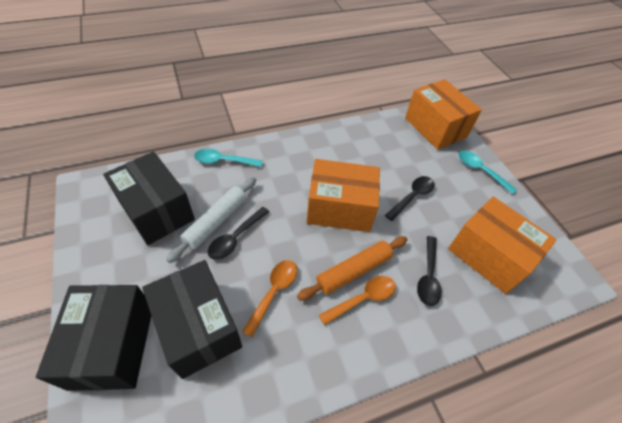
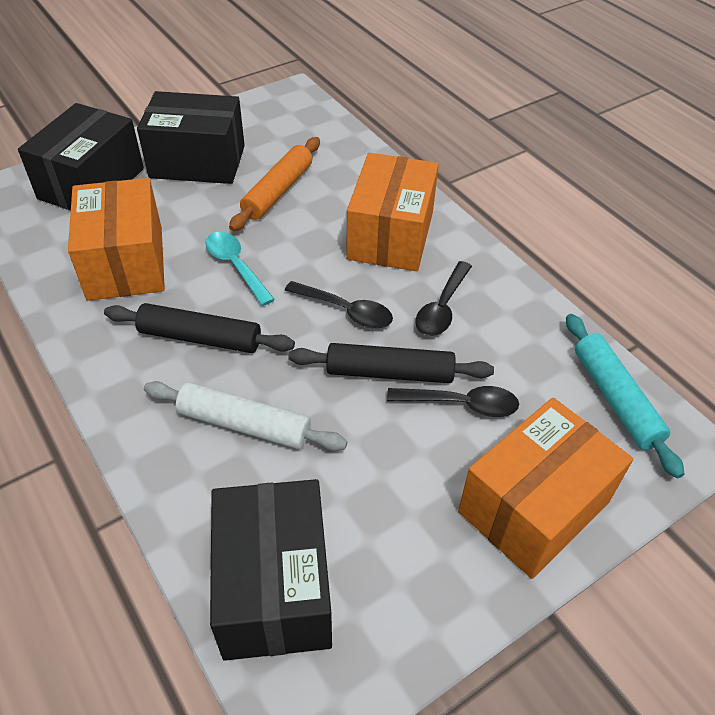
black rolling pin: none = 0 -> [104,303,295,353] [289,343,494,383] = 2
orange spoon: [242,260,297,337] [319,276,396,325] = 2 -> none = 0
turquoise rolling pin: none = 0 -> [566,314,684,478] = 1
turquoise spoon: [194,149,263,167] [458,150,517,194] = 2 -> [205,232,275,306] = 1

